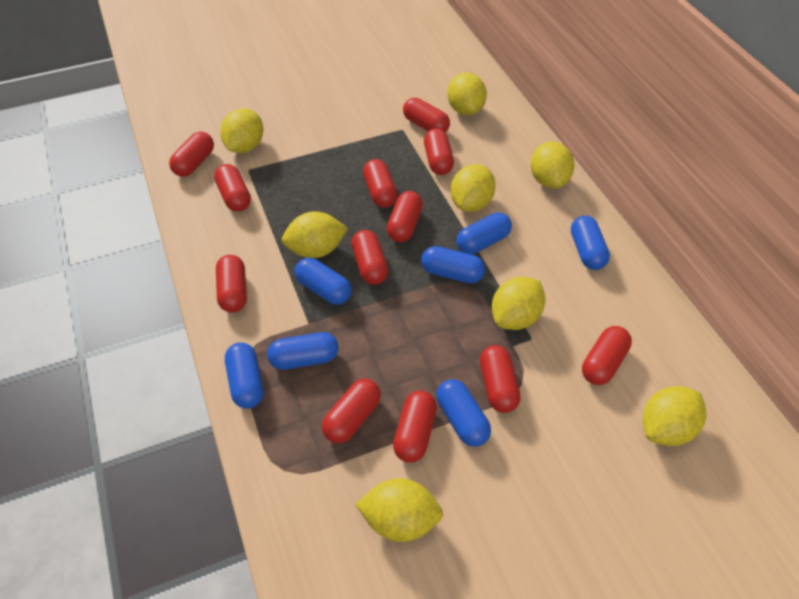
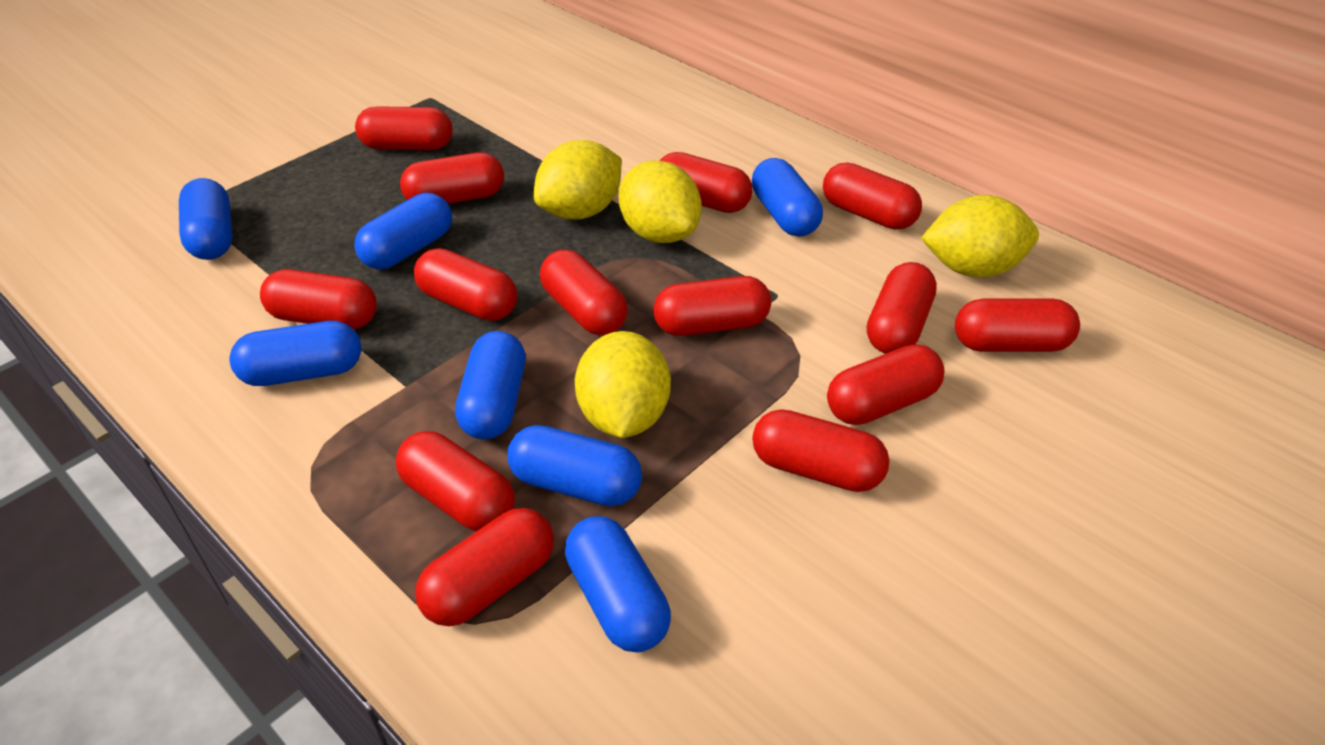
red capsule: [169,132,214,177] [214,164,251,212] [216,255,247,313] [322,379,381,443] [351,230,388,285] [363,159,398,208] [387,191,423,242] [393,391,437,463] [403,98,450,133] [424,128,454,175] [480,345,521,413] [582,326,632,385] = 12 -> [260,269,377,329] [355,106,453,150] [396,431,515,531] [400,152,504,204] [414,248,517,321] [415,508,554,626] [540,250,628,335] [653,276,771,336] [660,152,752,213] [752,409,890,492] [823,163,922,230] [827,344,944,425] [867,262,937,354] [955,298,1080,352] = 14
yellow lemon: [220,108,263,153] [282,211,348,258] [355,478,443,542] [447,73,487,115] [451,164,496,212] [492,277,545,330] [531,141,574,189] [643,386,706,446] = 8 -> [533,140,622,219] [575,331,671,438] [619,161,701,243] [921,195,1039,277] = 4

